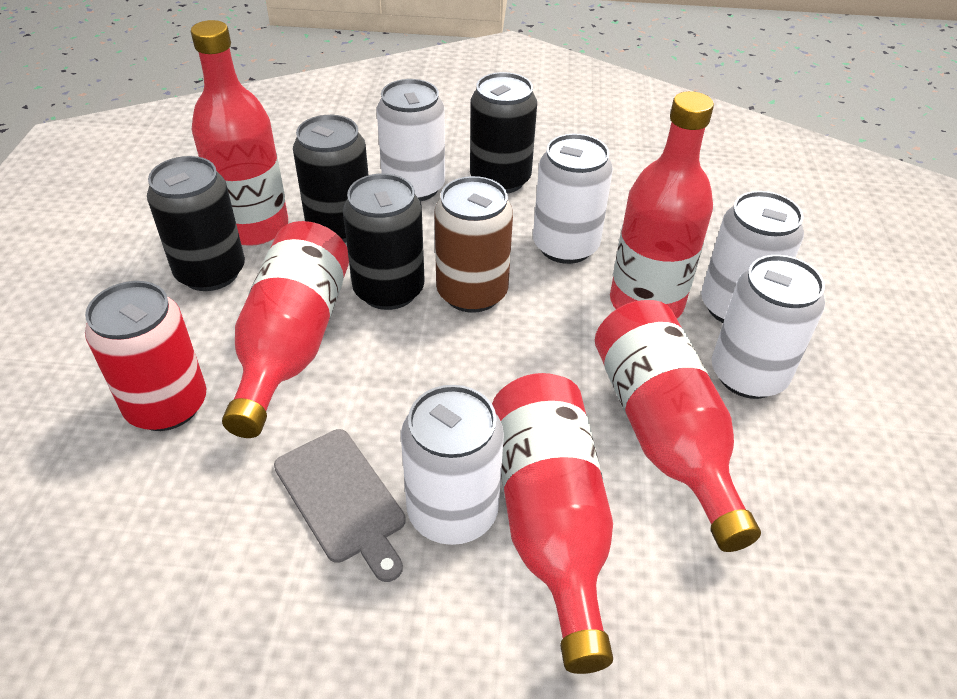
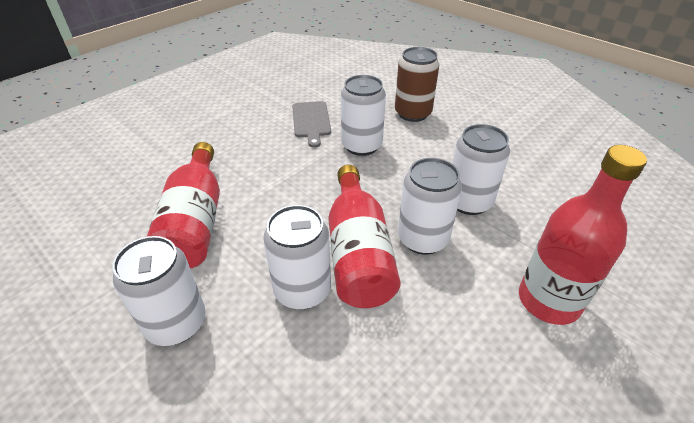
black can: [147,156,245,291] [293,115,368,243] [343,173,424,310] [470,72,537,194] = 4 -> none = 0
red bottle: [191,20,288,246] [222,221,349,438] [492,373,613,674] [595,300,761,552] [610,91,714,318] = 5 -> [147,142,220,269] [328,165,401,308] [519,145,647,325] = 3
red can: [85,281,206,431] = 1 -> none = 0

